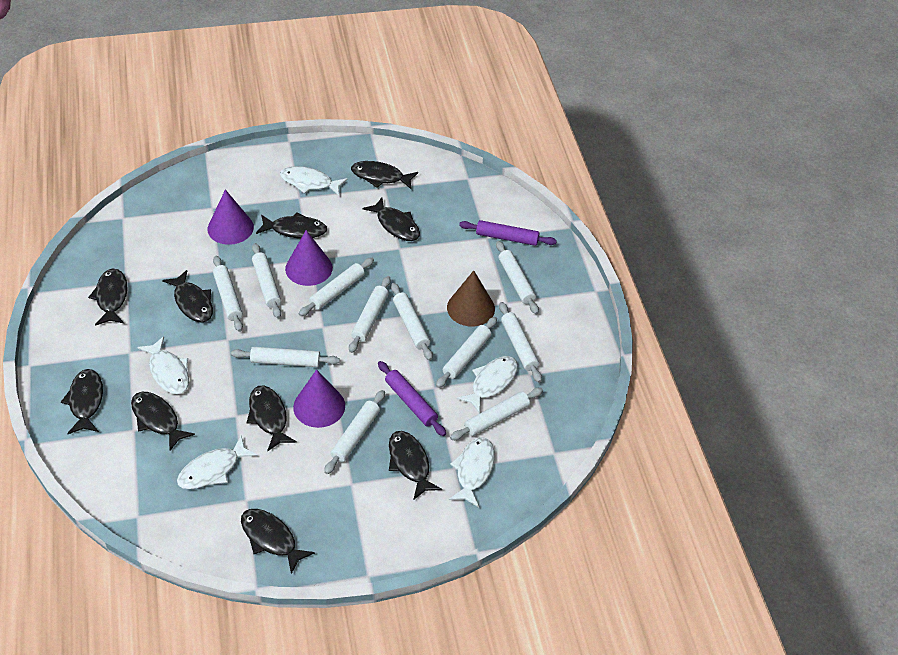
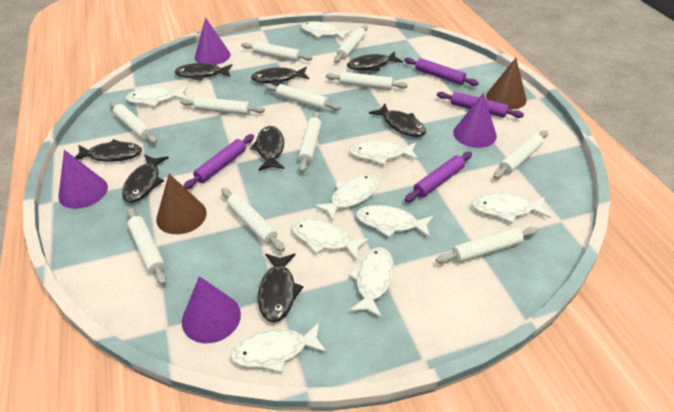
black fish: [61,369,103,434] [88,268,128,326] [131,392,195,451] [162,270,213,323] [241,509,315,574] [246,386,297,451] [256,212,327,239] [351,161,418,190] [362,198,420,241] [389,431,442,499] = 10 -> [75,139,142,162] [122,154,169,203] [175,63,233,81] [250,126,284,171] [251,67,309,85] [258,253,303,322] [347,51,403,71] [369,104,426,137] = 8
brown cone: [447,271,495,326] = 1 -> [156,174,207,234] [486,58,527,110] = 2
purple cone: [208,189,254,245] [285,230,333,286] [293,369,345,428] = 3 -> [58,150,108,209] [182,276,241,343] [195,18,231,65] [453,93,497,148] = 4
purple rolling pin: [378,361,446,436] [459,220,557,246] = 2 -> [183,134,254,189] [404,57,479,86] [405,152,472,202] [437,92,524,118] = 4
white fish: [137,336,189,394] [177,436,258,489] [280,166,348,196] [449,437,495,507] [456,356,518,413] = 5 -> [126,86,188,107] [230,323,327,373] [291,218,369,261] [301,21,352,40] [314,175,379,221] [349,140,418,165] [349,247,394,318] [356,205,434,238] [472,193,550,223] = 9

